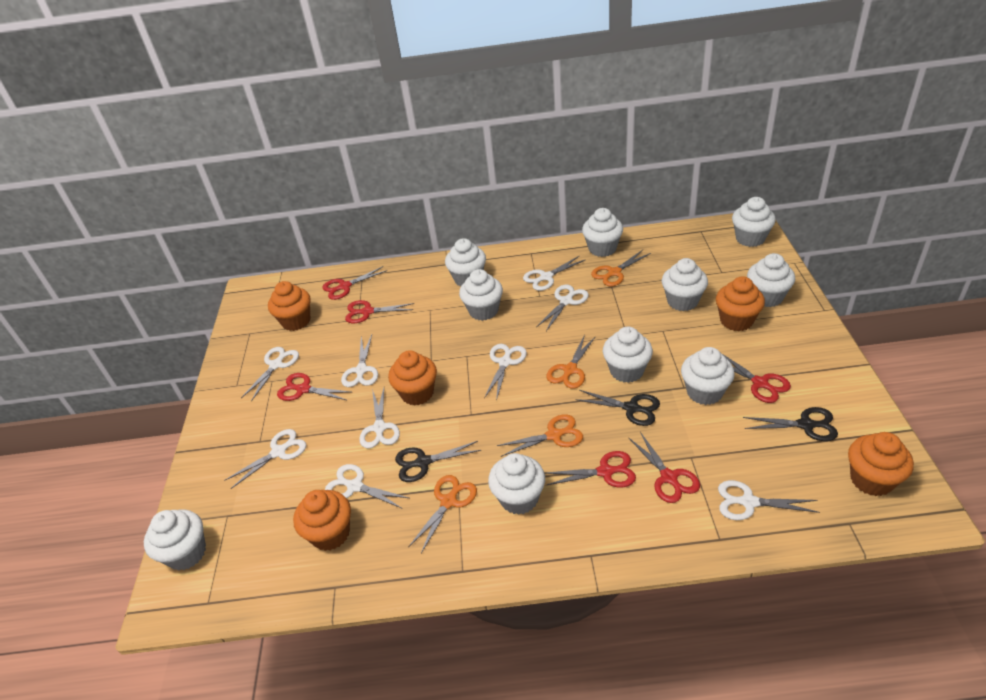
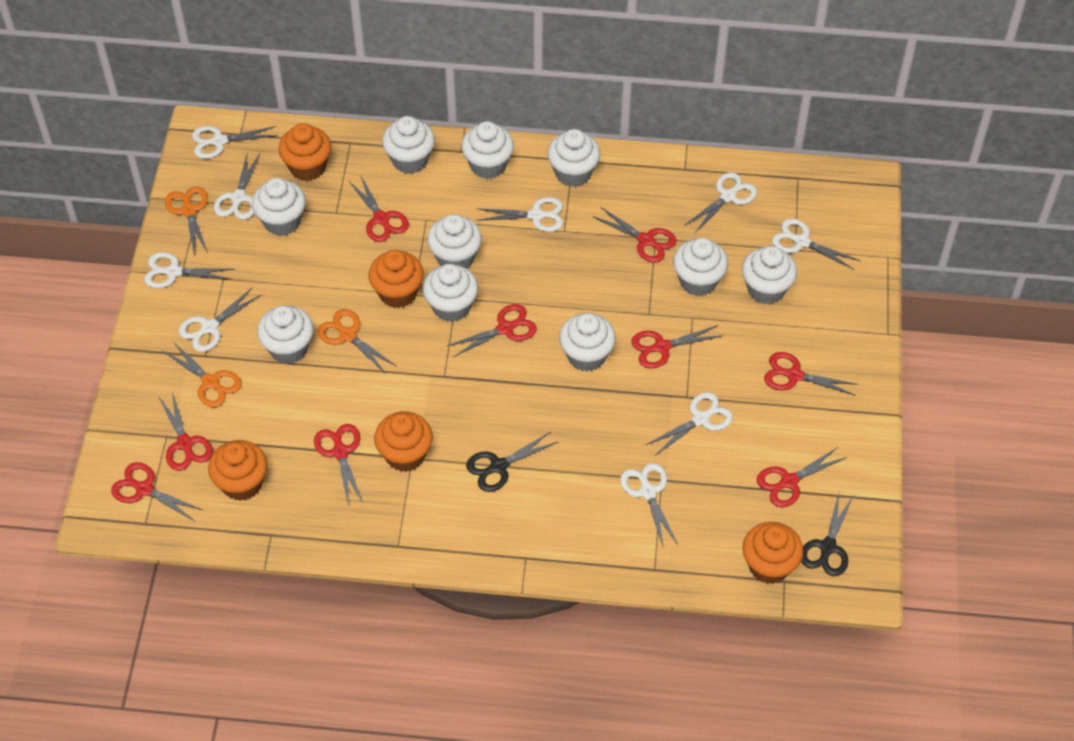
black scissors: [395,441,481,482] [575,390,660,426] [743,407,838,441] = 3 -> [466,431,558,492] [801,493,854,576] = 2
orange scissors: [408,475,477,553] [497,414,583,457] [546,334,596,389] [591,250,651,286] = 4 -> [163,343,242,407] [165,186,208,253] [318,309,396,374] = 3
red scissors: [277,373,350,401] [322,266,387,300] [345,300,414,323] [545,451,636,487] [628,432,700,503] [721,353,791,403] = 6 -> [111,462,203,521] [158,392,213,471] [314,424,363,504] [348,175,409,242] [447,304,537,357] [593,207,677,263] [631,325,724,369] [757,447,847,507] [764,352,858,396] = 9

